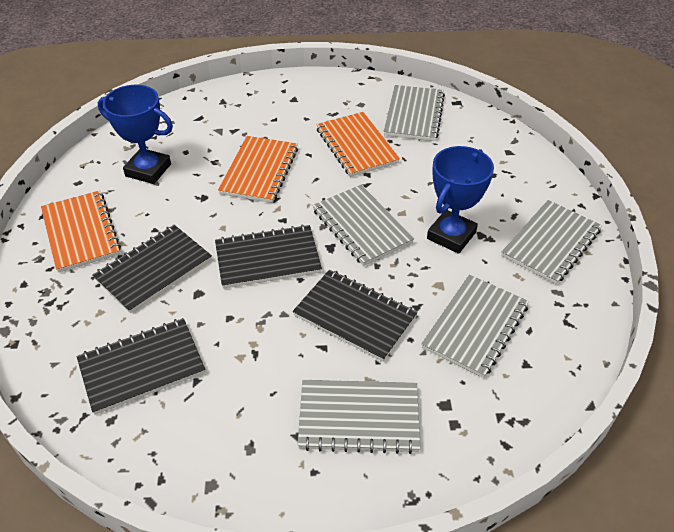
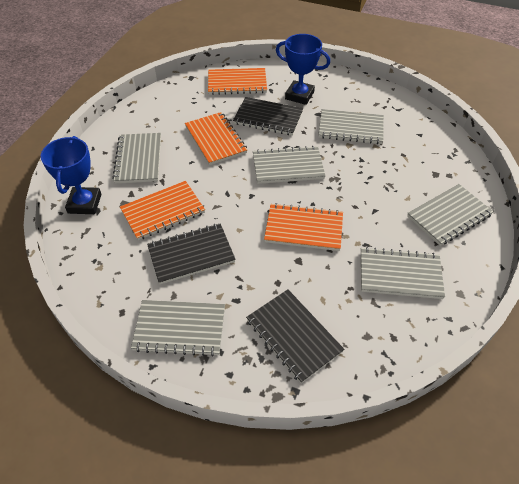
black notebook: [76,318,205,415] [92,225,212,313] [215,224,322,289] [293,269,418,362] = 4 -> [147,223,236,284] [233,97,303,136] [246,290,344,383] = 3
grey notebook: [298,380,420,454] [312,185,414,266] [384,85,445,141] [421,275,529,378] [501,200,602,284] = 5 -> [112,133,161,184] [131,300,225,356] [253,146,325,184] [318,109,384,144] [361,247,445,299] [407,184,494,246] = 6
orange notebook: [41,191,121,273] [218,136,298,203] [316,112,400,177] = 3 -> [120,181,205,240] [185,112,247,165] [208,68,267,95] [264,203,343,251] = 4

